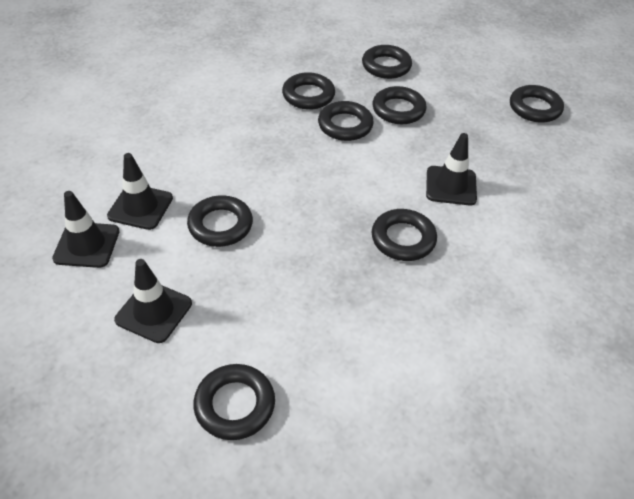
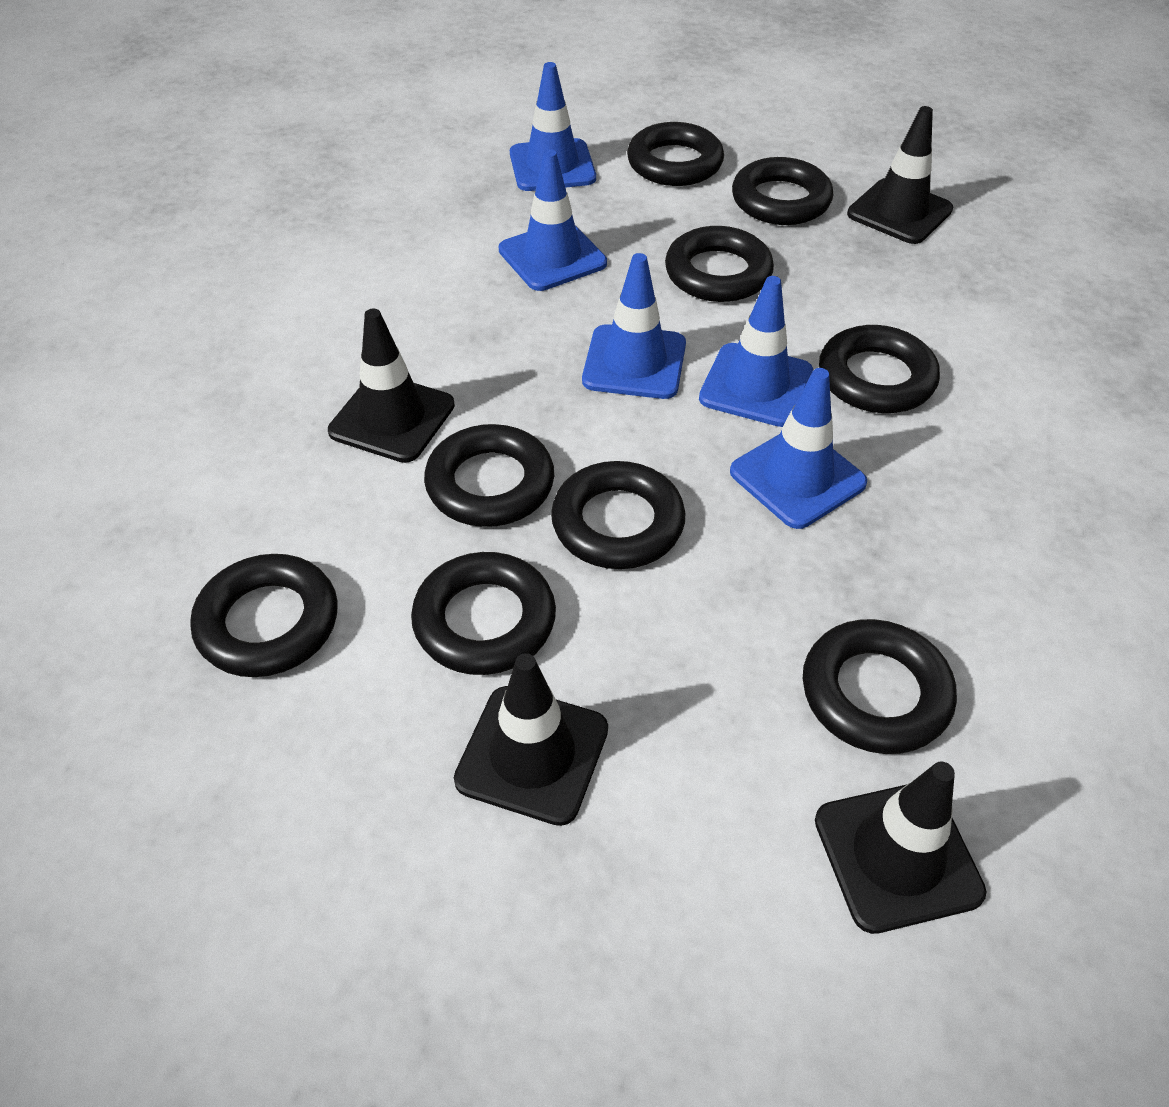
black ring: [187,195,253,247] [193,364,275,440] [282,72,335,110] [318,101,374,141] [362,45,412,79] [372,209,437,261] [373,86,427,124] [510,85,564,123] = 8 -> [190,554,338,677] [411,552,556,675] [424,424,554,527] [551,461,685,569] [627,122,724,186] [665,226,774,302] [732,157,833,225] [803,619,957,754] [819,325,940,413] = 9
blue traffic cone: none = 0 -> [499,149,607,291] [510,62,596,191] [582,253,686,399] [699,276,813,427] [730,368,867,529] = 5

